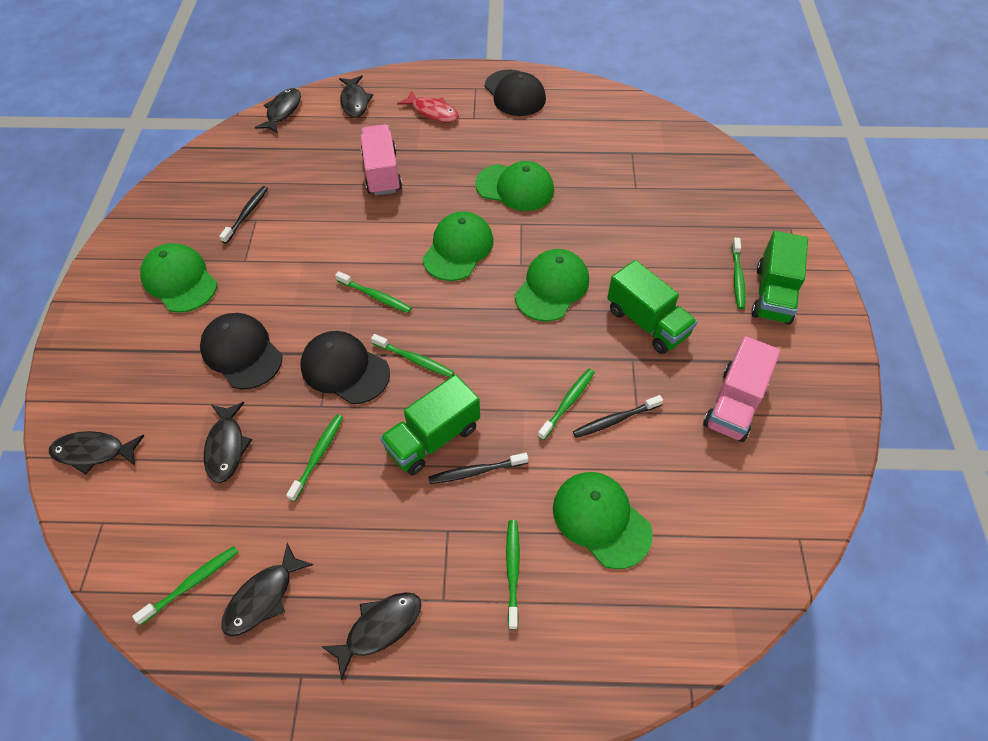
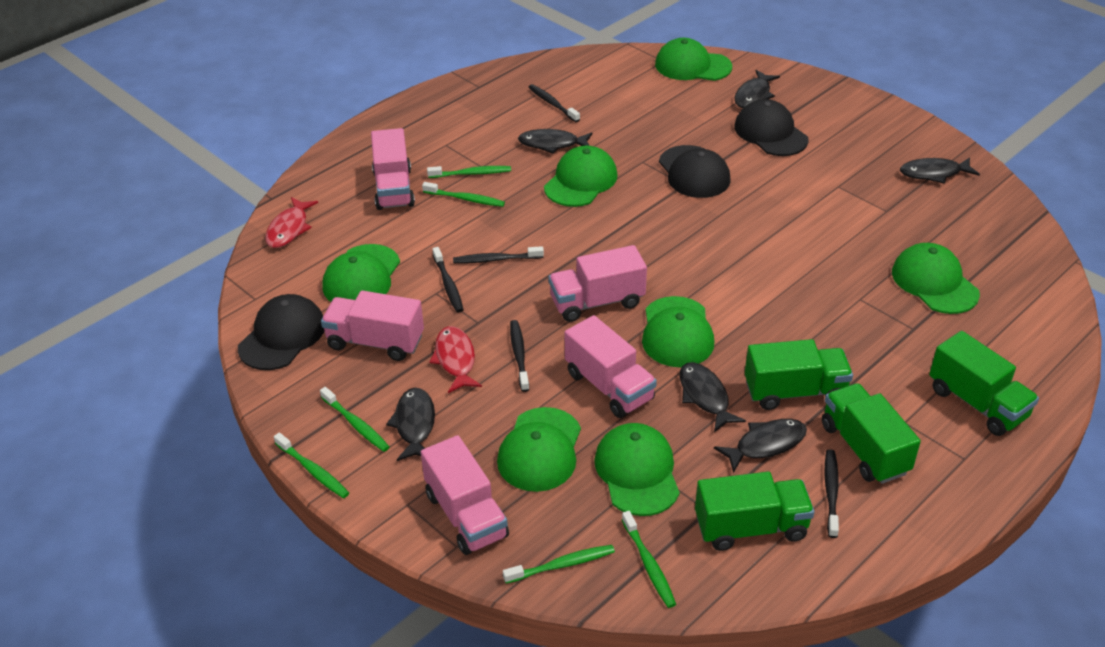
black toothbrush: [219,186,268,244] [428,453,528,484] [573,395,663,438] = 3 -> [433,247,464,313] [453,246,544,263] [510,320,529,392] [529,84,580,122] [825,449,839,538] = 5
green cap: [140,243,217,313] [422,211,494,281] [475,161,554,211] [515,249,589,322] [553,472,653,569] = 5 -> [322,244,400,302] [497,407,581,492] [544,146,618,207] [594,423,680,516] [642,296,714,367] [655,38,732,81] [892,243,980,314] = 7
green toothbrush: [132,546,238,625] [286,415,343,502] [335,271,412,313] [371,334,454,377] [506,520,520,629] [538,368,595,440] [732,238,746,309] = 7 -> [274,433,349,499] [320,387,389,452] [422,182,505,207] [427,166,511,178] [503,545,615,584] [622,511,676,608] = 6
green truck: [380,374,480,475] [607,260,697,354] [752,231,808,325] = 3 -> [695,472,814,551] [745,339,853,410] [822,383,921,484] [929,331,1039,436] = 4
pink truck: [360,124,402,196] [703,336,781,442] = 2 -> [321,290,424,361] [371,128,415,210] [421,435,509,555] [548,245,647,322] [565,315,657,418] = 5
red fish: [397,90,459,123] = 1 -> [265,197,318,248] [430,326,482,393] = 2

